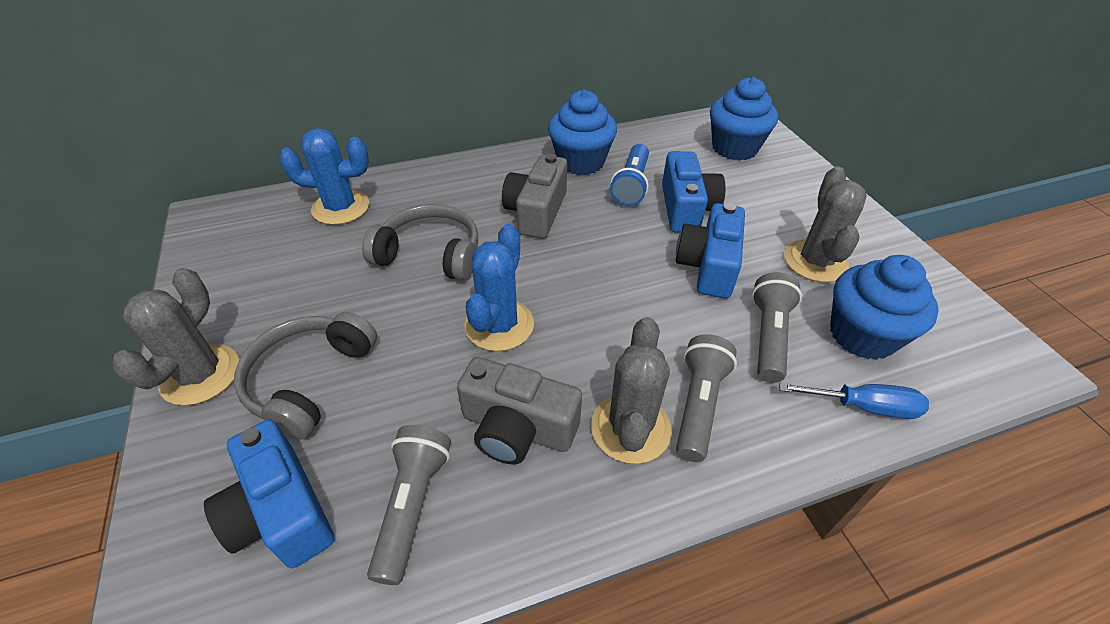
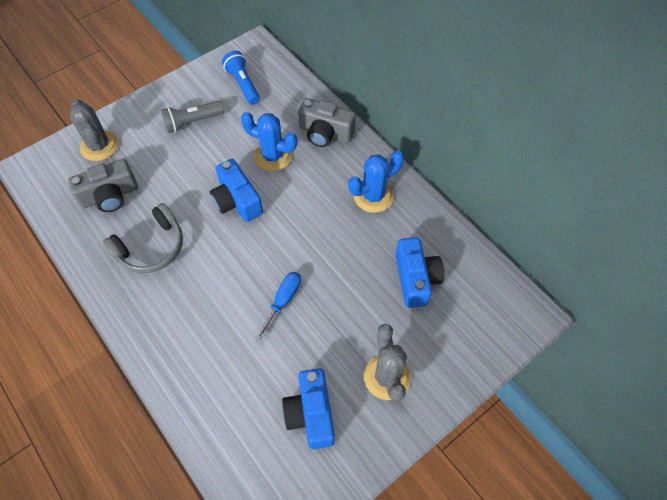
blue cupcake: [548,90,617,175] [710,77,778,160] [830,255,939,360] = 3 -> none = 0
grey cactus: [112,268,239,406] [591,317,672,464] [784,166,867,282] = 3 -> [70,99,118,161] [364,324,411,401] = 2
grey flashlight: [367,425,451,585] [676,334,737,462] [752,272,802,383] = 3 -> [161,101,224,133] = 1
grey headphones: [234,312,377,440] [362,204,478,281] = 2 -> [103,203,183,273] = 1

